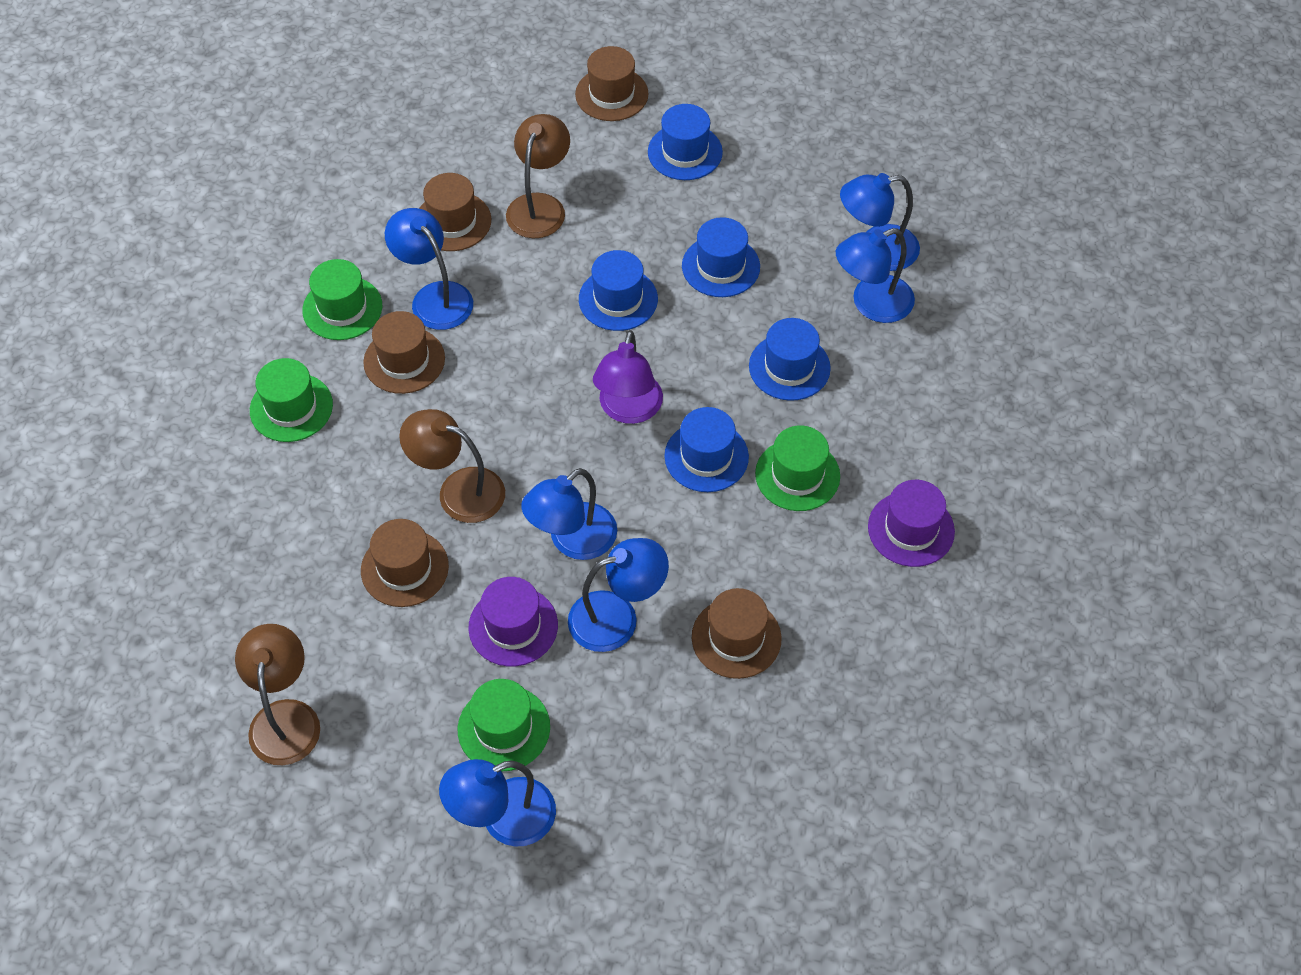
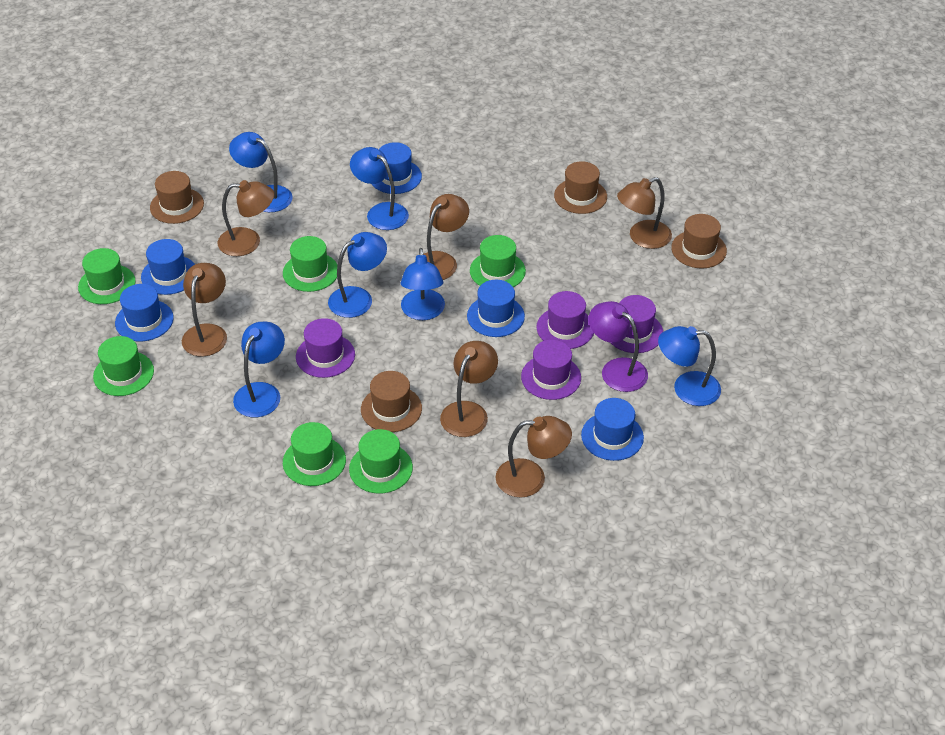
brown hat: [361,519,449,607] [363,311,445,394] [419,173,491,251] [575,46,649,121] [692,588,782,679] = 5 -> [150,171,204,224] [361,371,422,432] [554,161,607,214] [671,214,727,269] = 4
brown lamp: [235,624,320,765] [399,409,505,523] [506,114,570,238] = 3 -> [182,263,227,357] [218,180,274,256] [423,194,469,280] [440,341,498,437] [496,416,572,497] [617,177,672,249] = 6
green hat: [250,358,333,442] [302,259,382,340] [458,679,550,772] [755,425,840,511] = 4 -> [78,248,136,304] [93,336,154,396] [283,236,338,292] [283,422,346,486] [349,429,413,494] [470,235,526,287] = 6
purple hat: [468,577,558,667] [868,480,955,567] = 2 -> [296,318,355,378] [521,340,581,400] [536,291,594,349] [610,295,663,353] = 4

